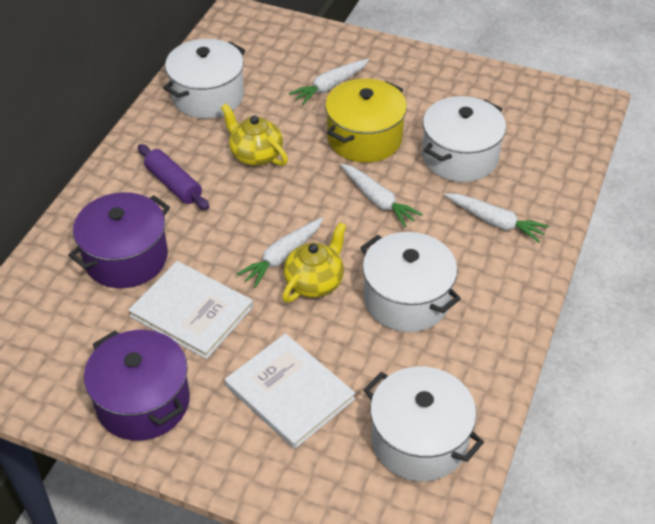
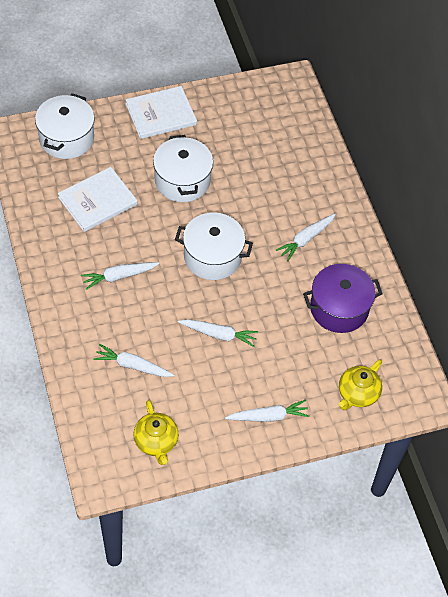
purple pot: [68,192,170,288] [84,330,190,441] = 2 -> [303,264,383,333] = 1
purple rolling pin: [138,144,209,210] = 1 -> none = 0
white carrot: [236,218,323,288] [289,59,369,105] [340,163,423,227] [444,193,549,243] = 4 -> [81,262,160,290] [93,344,174,377] [178,319,258,347] [225,400,309,422] [276,214,336,261] = 5
white pot: [163,39,245,119] [360,232,461,332] [363,366,484,482] [422,96,506,182] = 4 -> [35,93,95,159] [153,135,213,202] [175,212,253,280] = 3
yellow pot: [325,79,407,163] = 1 -> none = 0

